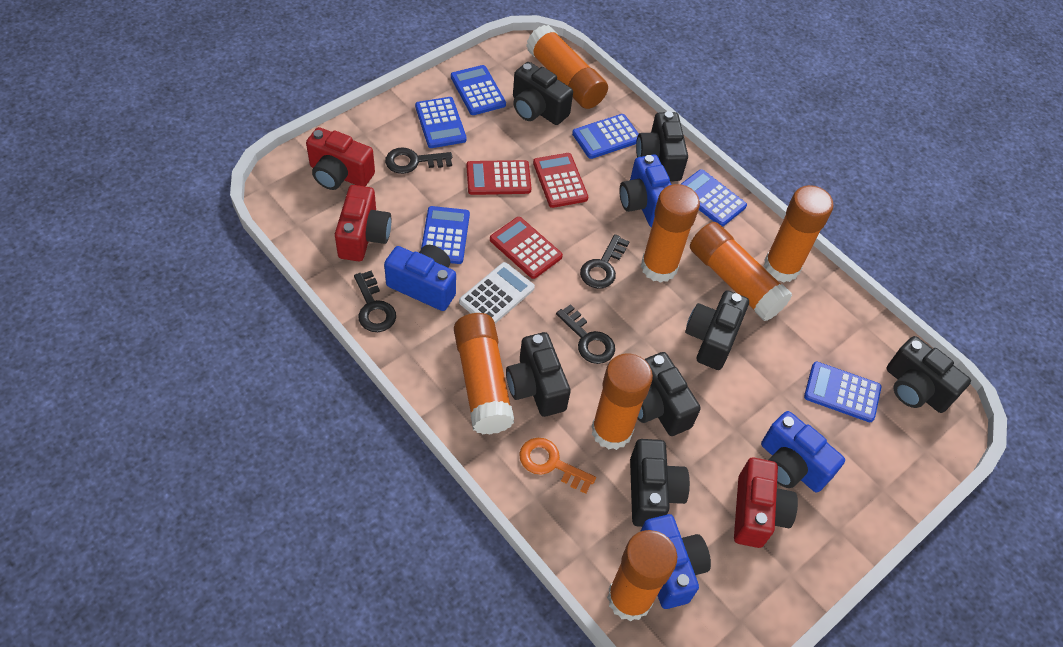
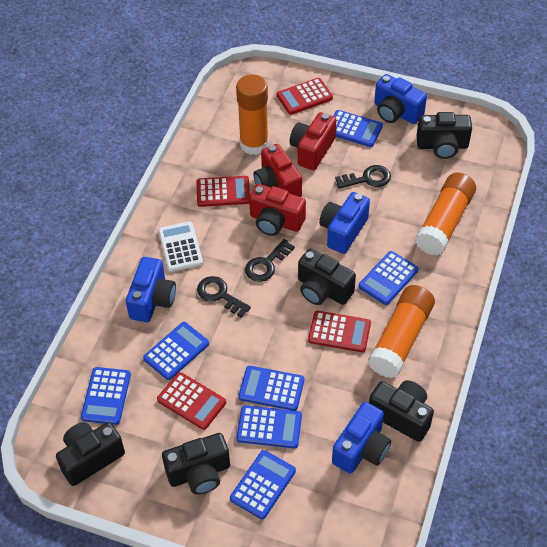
black camera: [506,332,571,417] [513,62,573,125] [630,439,690,527] [636,111,688,181] [637,352,701,436] [685,290,749,370] [886,336,971,413] = 7 -> [56,422,125,486] [162,433,230,494] [298,248,356,305] [369,380,434,442] [416,112,472,159] = 5
black key: [354,271,396,332] [385,147,452,174] [556,304,615,364] [580,234,630,289] = 4 -> [197,276,251,317] [245,239,295,282] [335,165,391,189] = 3
blue calculator: [415,97,467,148] [421,206,470,264] [451,65,506,115] [572,114,639,159] [680,169,747,227] [804,361,881,422] = 6 -> [81,367,131,425] [143,322,209,380] [230,450,296,519] [237,405,302,448] [239,366,304,411] [333,110,383,147] [359,251,419,305] = 7
orange glue stick: [454,313,514,434] [526,25,608,109] [592,353,653,450] [607,530,677,622] [641,184,700,283] [690,222,792,321] [764,185,834,283] = 7 -> [236,74,269,155] [368,285,435,378] [415,173,476,255] = 3
orange key: [519,438,596,494] = 1 -> none = 0
red calculator: [466,160,532,195] [490,217,563,279] [533,153,588,208] = 3 -> [157,372,226,430] [196,176,250,207] [277,78,333,115] [308,311,371,352] = 4

